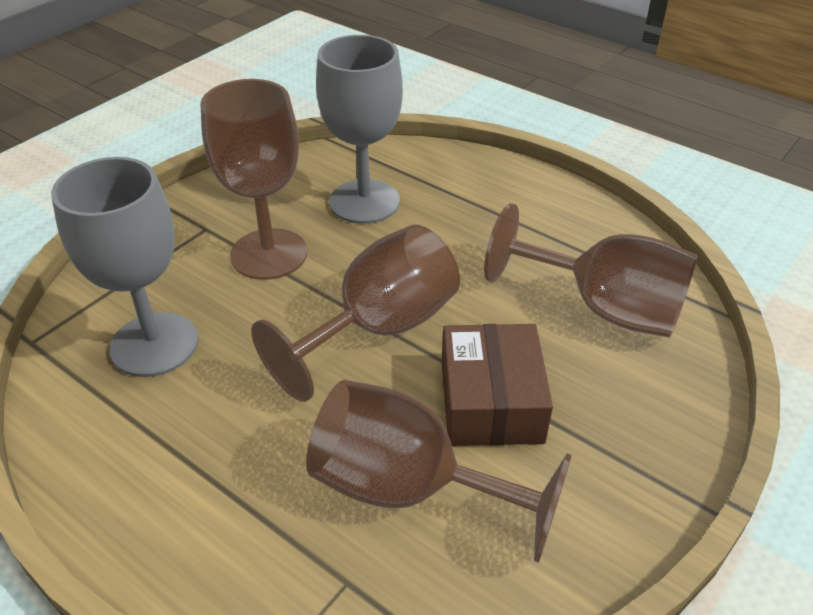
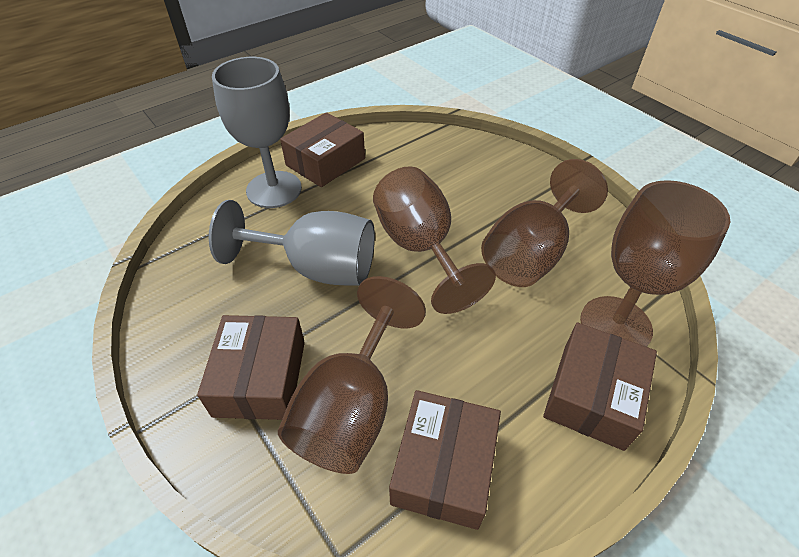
brown box: [442,324,553,446] = 1 -> [197,315,305,420] [280,112,365,187] [389,390,501,530] [543,323,657,451] = 4

